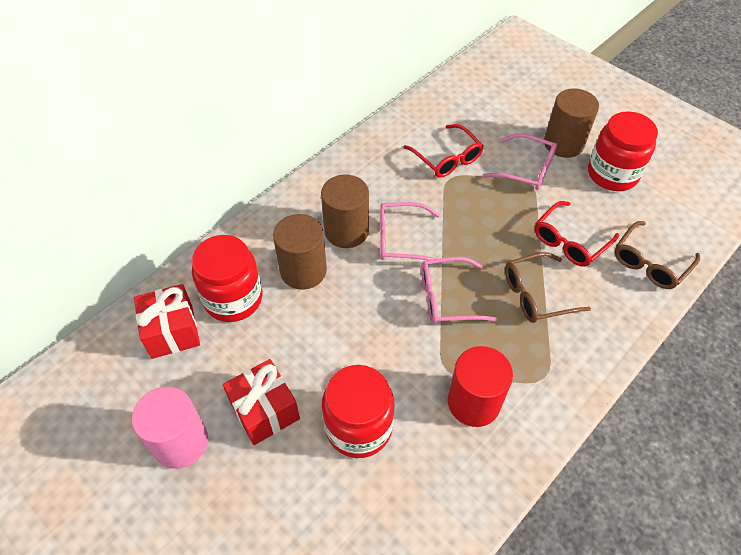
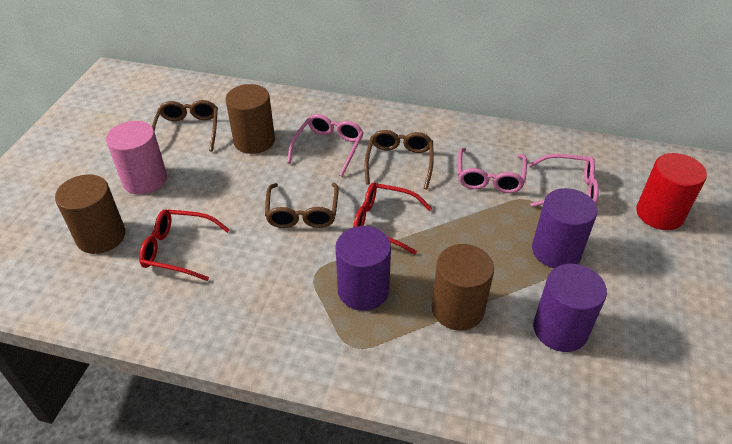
brown glasses: [505,252,591,323] [615,221,700,289] = 2 -> [152,100,218,152] [265,183,339,228] [365,130,434,189] = 3
purple cylinder: none = 0 -> [335,226,391,311] [532,188,598,268] [533,264,607,352] = 3
red gift: [134,284,200,359] [223,359,300,445] = 2 -> none = 0
red jar: [192,235,262,322] [322,365,394,458] [588,111,658,191] = 3 -> none = 0

